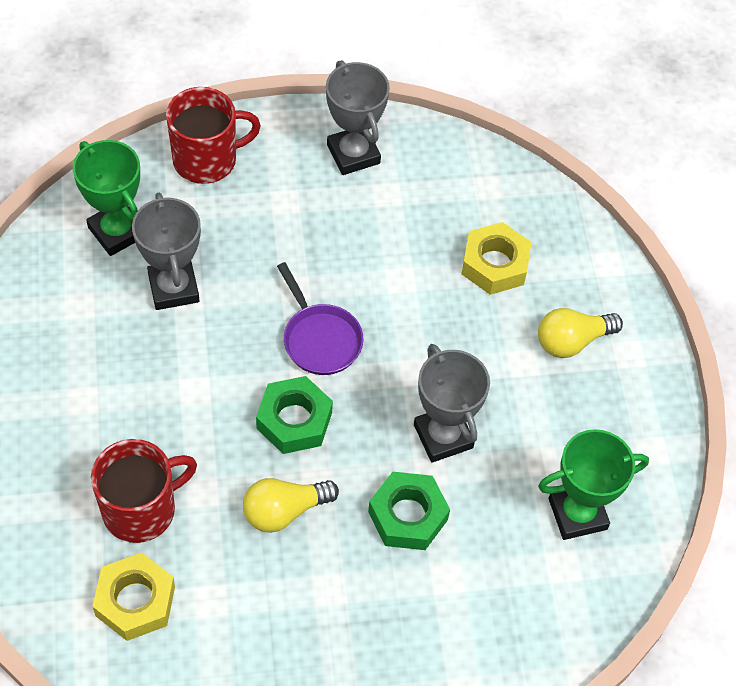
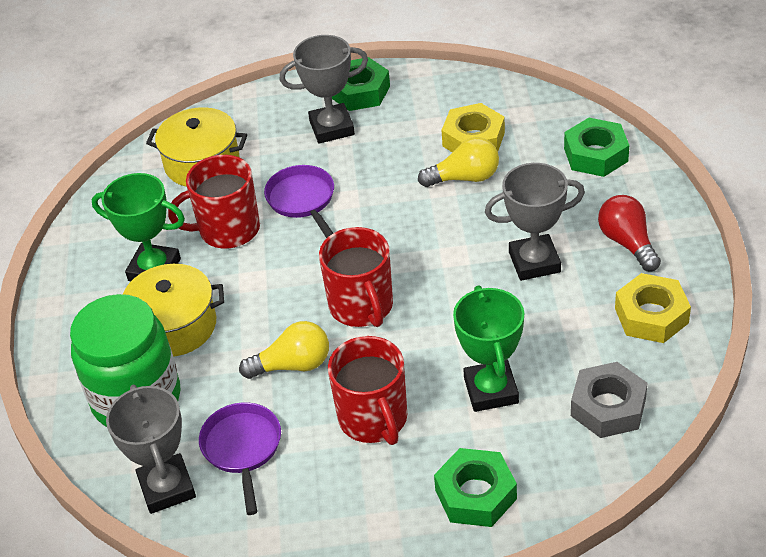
green jar: none = 0 -> [70,294,180,427] = 1
green nut: [256,376,333,454] [368,472,450,550] = 2 -> [332,57,390,111] [434,448,517,527] [564,118,629,177] = 3
grey nut: none = 0 -> [571,362,647,438] = 1
purple pan: [277,262,364,375] = 1 -> [199,402,281,515] [264,165,334,238] = 2
red light bulb: none = 0 -> [598,195,661,271] = 1
red mug: [91,439,197,543] [166,87,261,184] = 2 -> [168,155,260,248] [319,227,393,327] [328,336,407,445] = 3
yellow pot: none = 0 -> [123,264,224,357] [146,107,247,187] = 2

